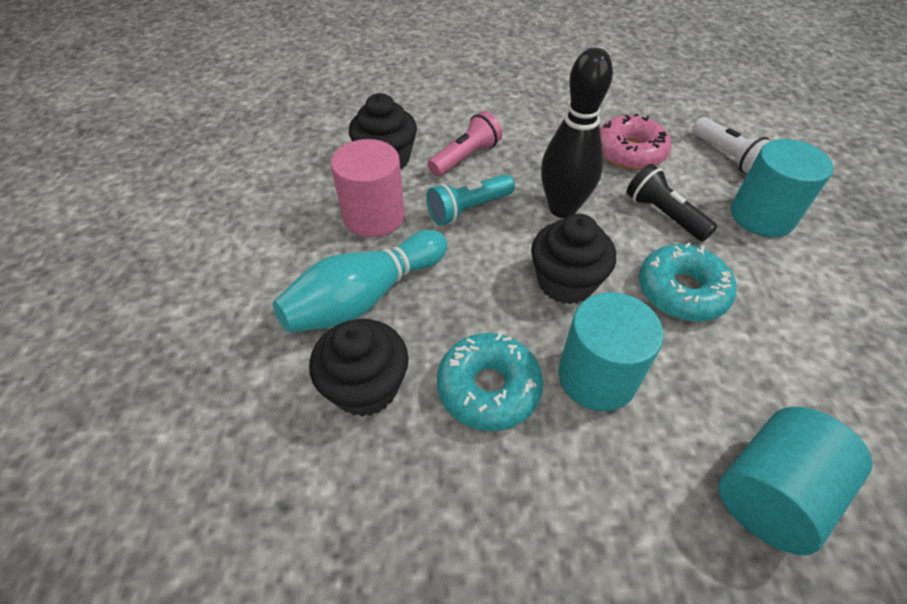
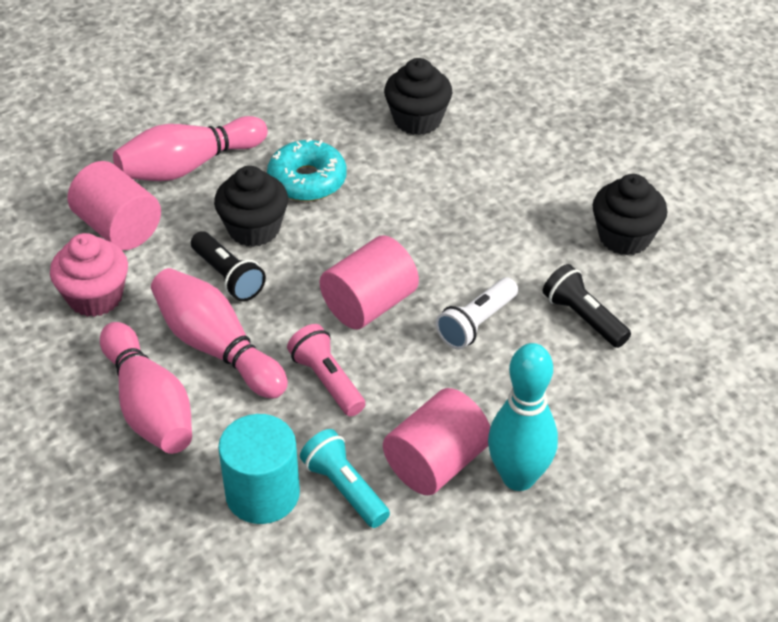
black bowling pin: [541,47,613,218] = 1 -> none = 0
black flashlight: [627,164,718,241] = 1 -> [191,231,266,301] [543,264,631,348] = 2
pink bowling pin: none = 0 -> [100,322,192,454] [113,116,268,181] [151,268,288,399] = 3
pink cupcake: none = 0 -> [50,233,128,317] = 1
pink cylinder: [331,139,405,237] = 1 -> [68,161,161,250] [320,235,419,329] [383,388,490,495] = 3
pink donut: [600,113,671,170] = 1 -> none = 0
turquoise cylinder: [558,292,664,411] [719,407,872,555] [731,139,833,237] = 3 -> [218,414,300,524] = 1
turquoise donut: [437,333,543,431] [639,243,736,322] = 2 -> [267,138,347,201] = 1

